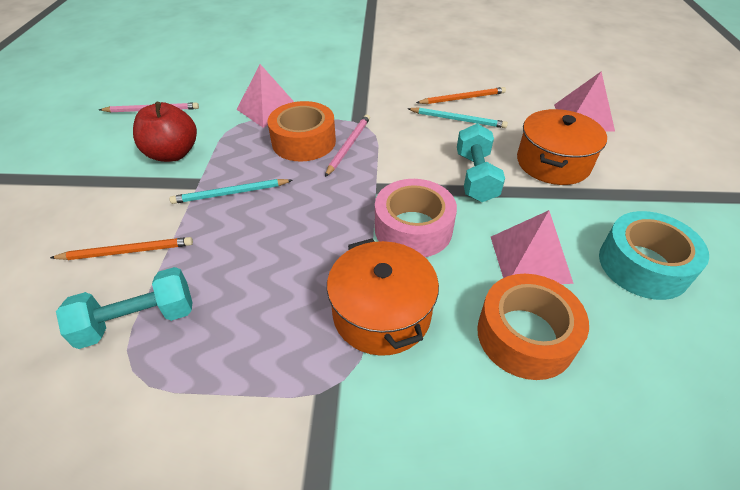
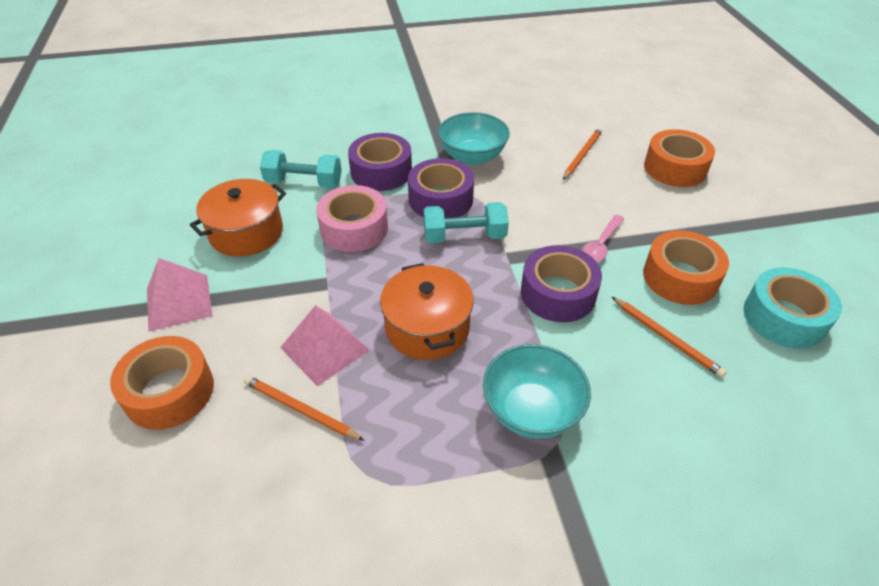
orange pencil: [50,237,193,260] [416,87,506,104] = 2 -> [244,376,365,441] [563,128,602,180] [612,297,726,378] = 3
orange tape: [267,101,336,162] [477,274,589,380] = 2 -> [110,336,214,430] [643,230,729,305] [644,129,715,187] = 3
pink pencil: [99,103,199,113] [325,115,370,177] = 2 -> none = 0
pink pyramid: [236,64,294,128] [491,210,574,284] [554,72,615,131] = 3 -> [147,258,212,332] [280,305,370,386] = 2
pink spoon: none = 0 -> [581,215,624,263] = 1
purple tape: none = 0 -> [348,133,412,191] [408,158,474,218] [521,245,602,322] = 3
red apple: [133,102,197,162] = 1 -> none = 0
turquoise bowl: none = 0 -> [438,112,510,165] [483,344,591,439] = 2
turquoise pencil: [169,179,293,204] [407,107,508,128] = 2 -> none = 0

